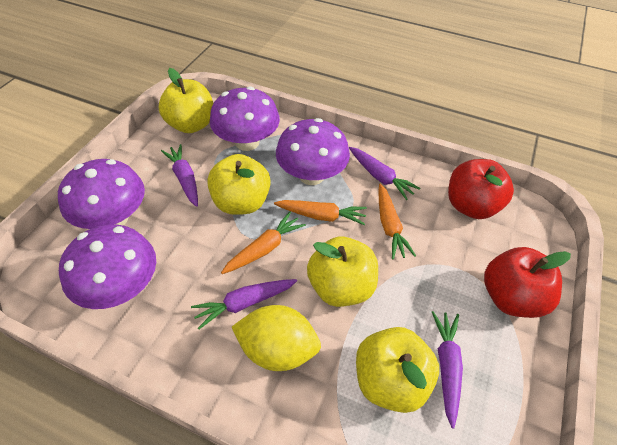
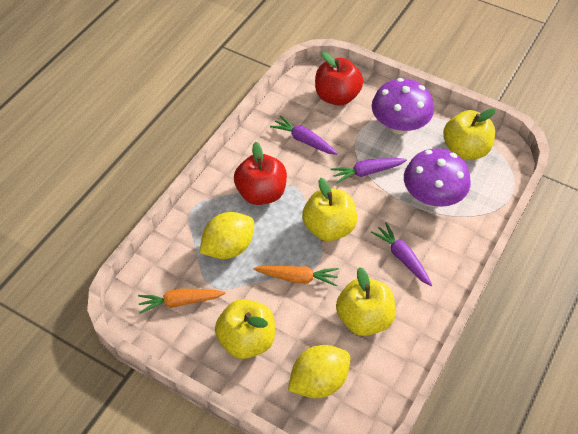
orange carrot: [221,212,306,274] [274,200,367,226] [378,184,416,259] = 3 -> [138,289,226,314] [253,265,339,286] = 2
purple carrot: [161,144,198,207] [191,279,297,329] [349,147,420,200] [432,311,463,428] = 4 -> [270,115,338,155] [331,158,407,184] [371,222,432,286] = 3
purple mushroom: [58,159,145,229] [59,225,156,309] [209,87,280,151] [276,118,350,185] = 4 -> [372,78,434,134] [404,148,471,207] = 2
yellow lemon: [232,305,321,371] = 1 -> [199,212,254,259] [288,345,350,398] = 2

